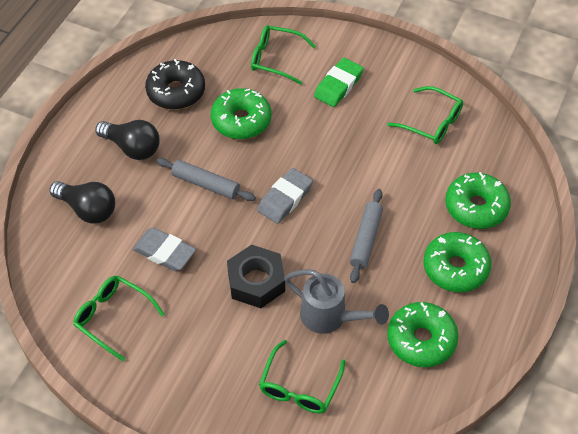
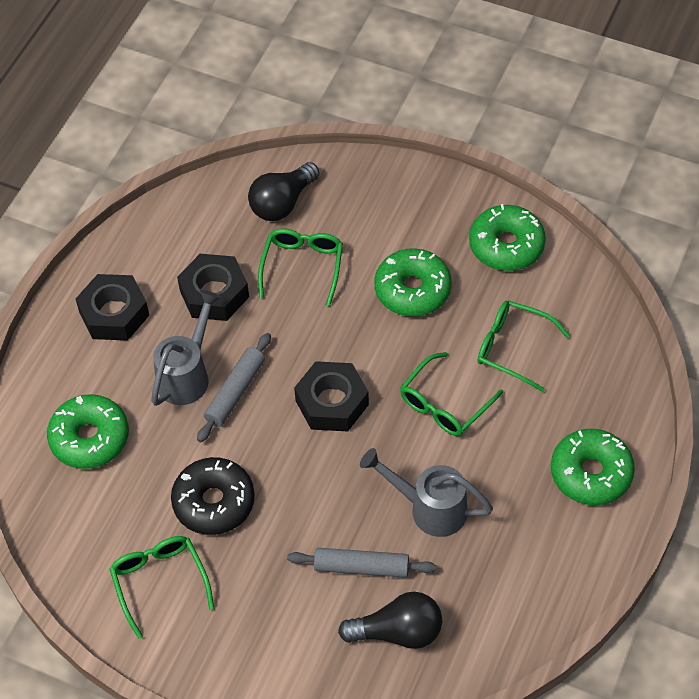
black nut: [227,245,285,308] = 1 -> [76,274,149,341] [177,254,249,321] [294,361,369,431] = 3
green eraser: [314,58,364,107] = 1 -> none = 0
grey eraser: [133,228,196,271] [257,168,313,224] = 2 -> none = 0
grey watering can: [284,269,389,334] = 1 -> [151,290,221,406] [360,448,493,537] = 2

